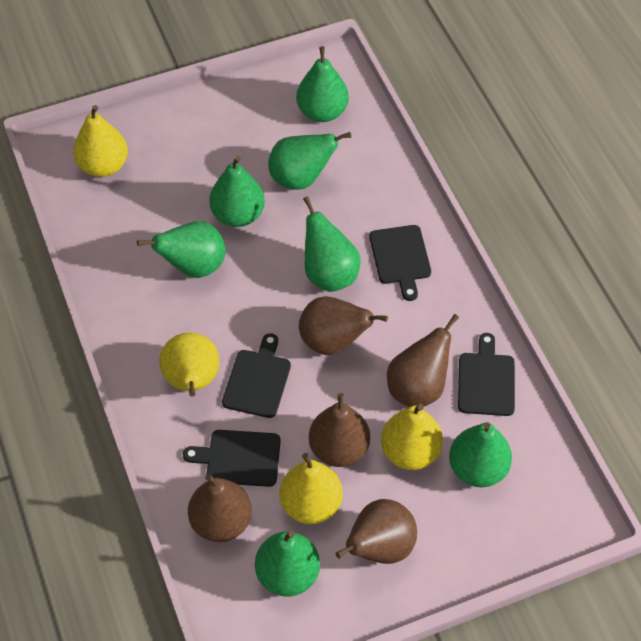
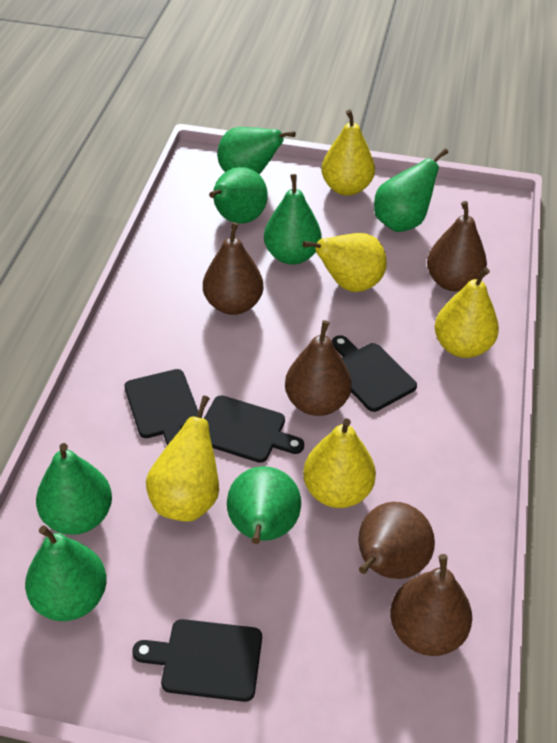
yellow pear: [73,105,128,177] [159,332,219,397] [279,453,343,524] [381,404,443,470] = 4 -> [146,396,219,522] [303,233,387,292] [303,418,376,508] [321,110,375,196] [435,267,499,358] = 5

